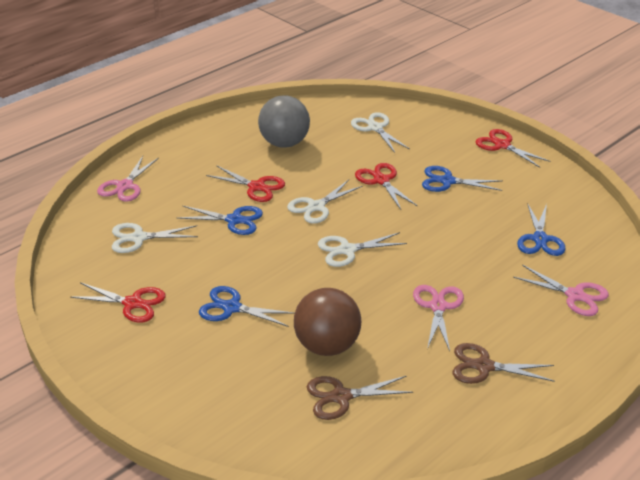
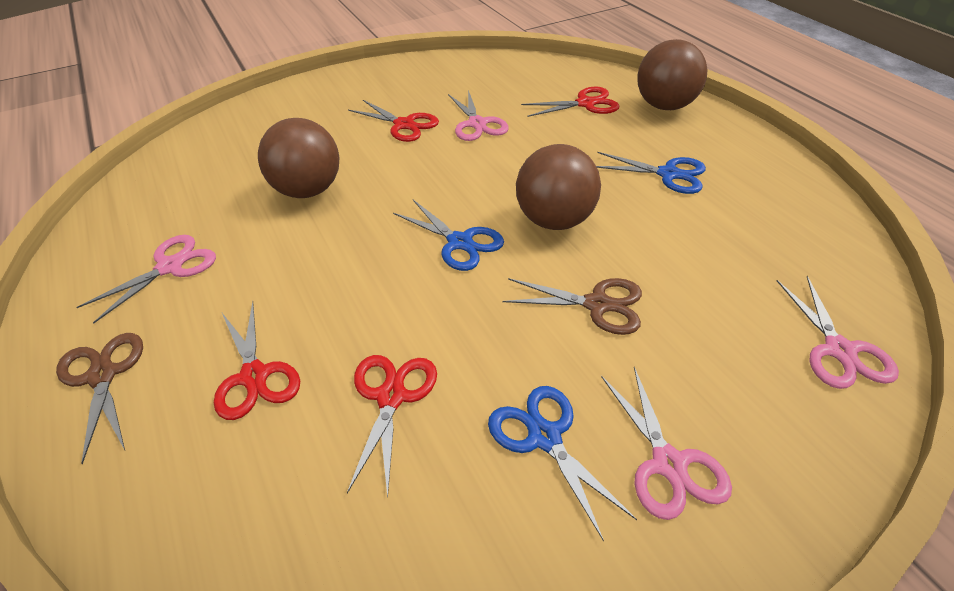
blue scissors: [177,206,263,235] [199,286,295,327] [422,166,502,192] [517,203,566,256] = 4 -> [393,200,504,271] [488,386,637,541] [596,152,706,194] = 3
brown ball: [294,288,361,356] = 1 -> [258,118,339,198] [516,144,601,230] [637,39,708,110] = 3
grey ball: [258,95,310,148] = 1 -> none = 0
pink scissors: [97,156,159,202] [413,285,464,351] [513,265,609,316] = 3 -> [77,235,216,324] [448,90,509,141] [601,367,732,520] [777,276,899,389] = 4
white scissors: [112,223,198,253] [287,180,362,224] [318,232,407,267] [351,112,410,153] = 4 -> none = 0

